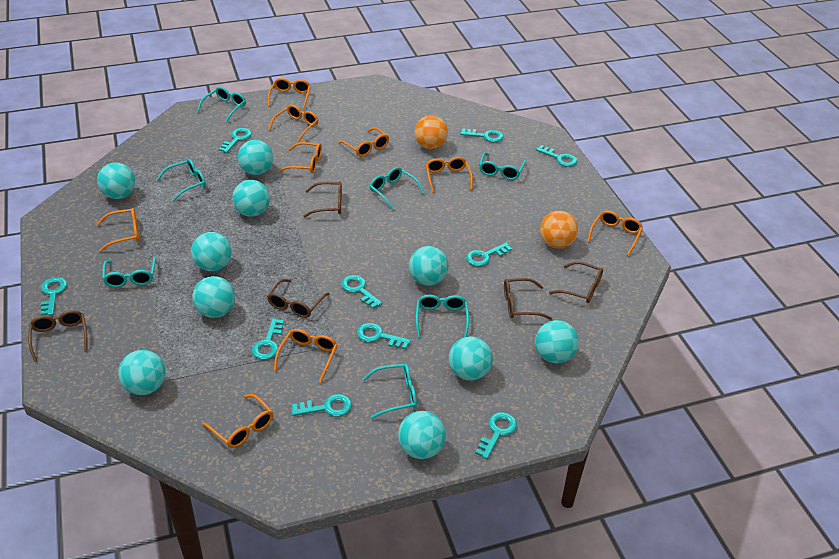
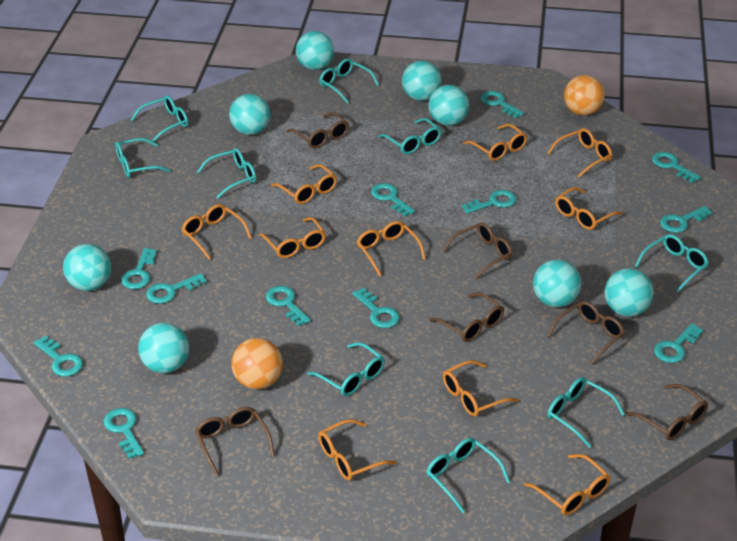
brown glasses: [28,310,88,362] [267,279,330,318] [303,181,342,217] [504,278,552,320] [549,261,603,303] = 5 -> [195,407,275,476] [287,112,349,148] [429,292,504,342] [443,222,512,279] [547,301,625,365] [626,384,708,440] = 6
orange glasses: [97,208,139,252] [202,394,273,448] [268,78,311,109] [268,105,318,142] [274,329,337,382] [278,142,322,173] [338,127,389,157] [426,157,473,193] [587,210,643,256] = 9 -> [182,204,252,260] [259,217,326,258] [271,164,337,204] [318,419,397,481] [357,221,426,276] [443,360,518,417] [463,124,527,161] [524,454,610,515] [547,128,612,177] [555,187,622,230] = 10
turquoise ball: [97,163,135,199] [118,350,166,395] [191,232,232,271] [192,276,235,318] [232,180,270,217] [238,140,273,175] [398,411,446,459] [409,246,449,286] [449,336,493,381] [535,320,579,363] = 10 -> [63,244,111,291] [138,323,189,373] [229,94,270,135] [296,31,334,70] [402,61,441,101] [428,85,469,126] [533,259,581,307] [604,268,654,317] = 8
turquoise glasses: [102,256,156,288] [157,159,206,201] [197,87,246,123] [362,364,417,419] [370,167,424,210] [416,295,469,337] [479,153,526,180] = 7 -> [115,138,171,178] [131,95,188,142] [197,148,256,198] [308,342,385,396] [319,59,379,103] [378,118,442,154] [426,438,510,513] [547,377,625,448] [635,234,709,292] = 9
turquoise key: [40,277,67,315] [219,128,252,153] [252,318,284,360] [291,394,352,417] [341,275,382,309] [357,323,411,349] [460,128,504,142] [466,243,512,267] [475,412,517,459] [536,145,577,167] = 10 -> [34,336,83,376] [104,408,144,459] [121,248,157,289] [146,273,207,304] [266,286,311,326] [352,288,400,328] [371,183,415,216] [462,190,516,214] [480,91,524,118] [652,152,701,183] [654,323,703,363] [660,206,713,233] = 12

